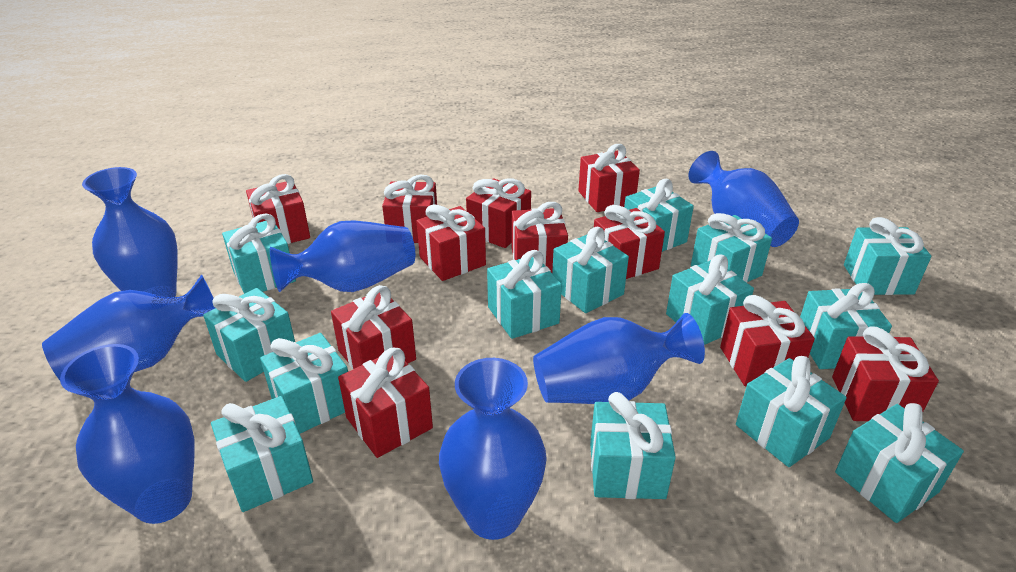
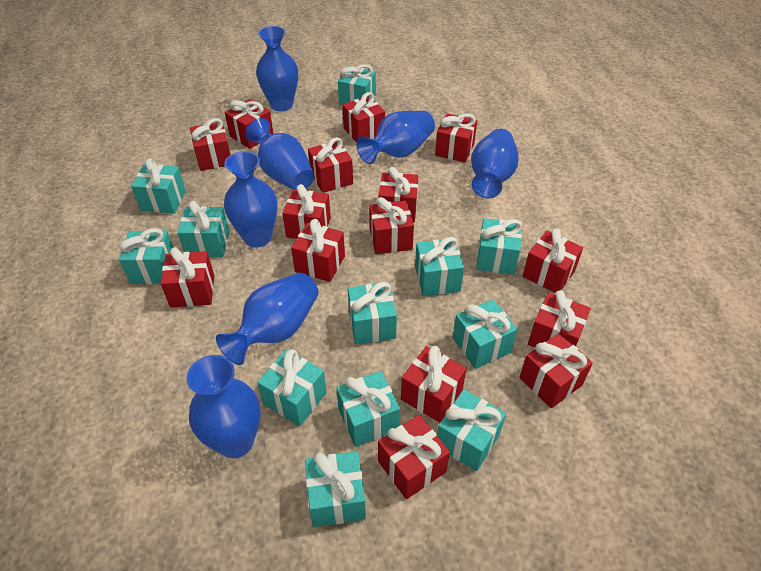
red gift: [246,174,310,244] [331,285,416,369] [338,348,433,458] [382,175,437,243] [416,205,486,281] [466,178,531,248] [512,202,568,273] [578,144,640,212] [594,205,665,279] [720,295,815,386] [832,326,939,421] = 11 -> [160,247,214,308] [190,118,231,171] [225,99,273,149] [282,184,331,239] [291,219,345,282] [308,137,353,193] [342,92,385,143] [369,197,414,254] [378,415,450,499] [379,167,418,222] [401,346,467,423] [435,113,477,163] [520,333,593,408] [523,228,583,293] [528,290,591,348] = 15
turquoise gift: [203,288,295,382] [211,396,313,512] [222,213,296,294] [260,333,348,434] [487,250,562,339] [552,227,629,313] [590,392,676,499] [624,179,694,252] [666,254,754,345] [691,213,772,283] [736,356,847,467] [800,283,892,369] [835,403,964,523] [844,217,931,295] = 14 -> [119,228,173,284] [131,158,186,214] [177,201,229,257] [257,349,327,426] [305,451,366,527] [336,371,400,447] [338,64,376,105] [348,282,397,344] [415,237,464,296] [437,389,506,471] [453,299,518,369] [476,218,522,275] = 12

